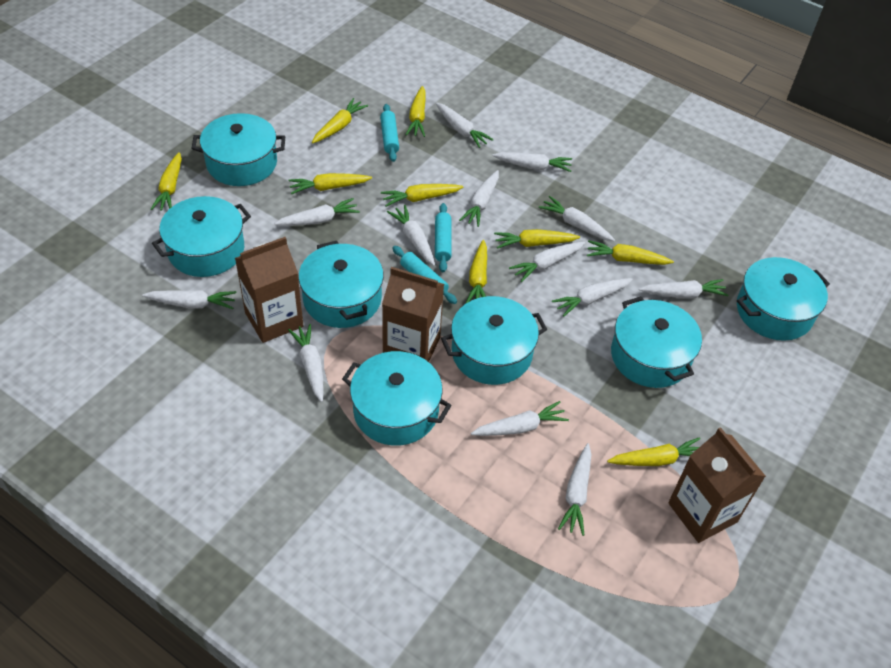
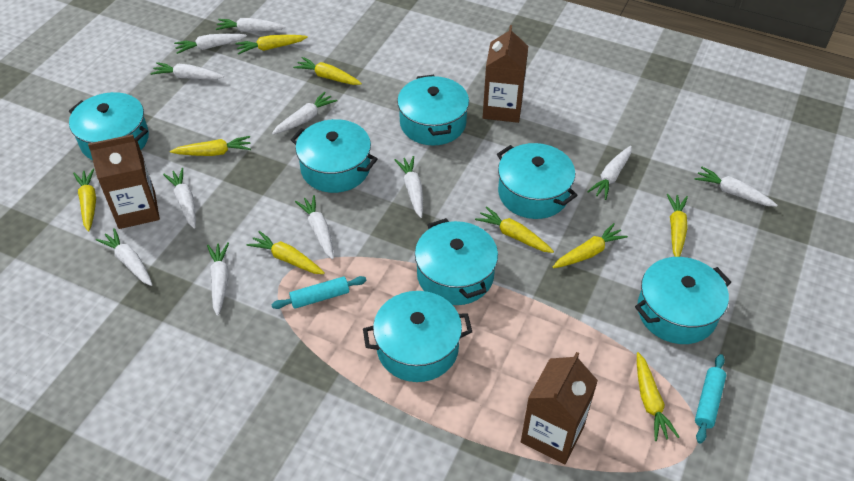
turquoise rolling pin: [380,104,399,162] [392,246,457,304] [435,203,452,272] = 3 -> [271,276,366,309] [695,354,726,444] = 2
white carrot: [142,290,236,309] [274,198,360,226] [288,324,324,402] [387,205,435,266] [436,103,494,148] [459,170,499,227] [471,401,569,436] [492,152,572,172] [509,242,585,282] [539,196,615,241] [552,278,633,317] [558,443,591,536] [639,279,728,298] = 13 -> [96,228,152,286] [150,62,224,79] [163,168,196,229] [174,34,247,54] [207,242,229,316] [216,18,286,32] [272,92,337,134] [295,195,334,259] [395,156,423,218] [587,146,632,200] [694,167,778,207] = 11

